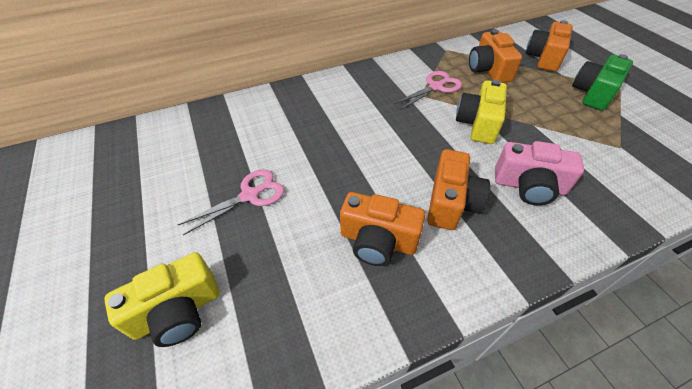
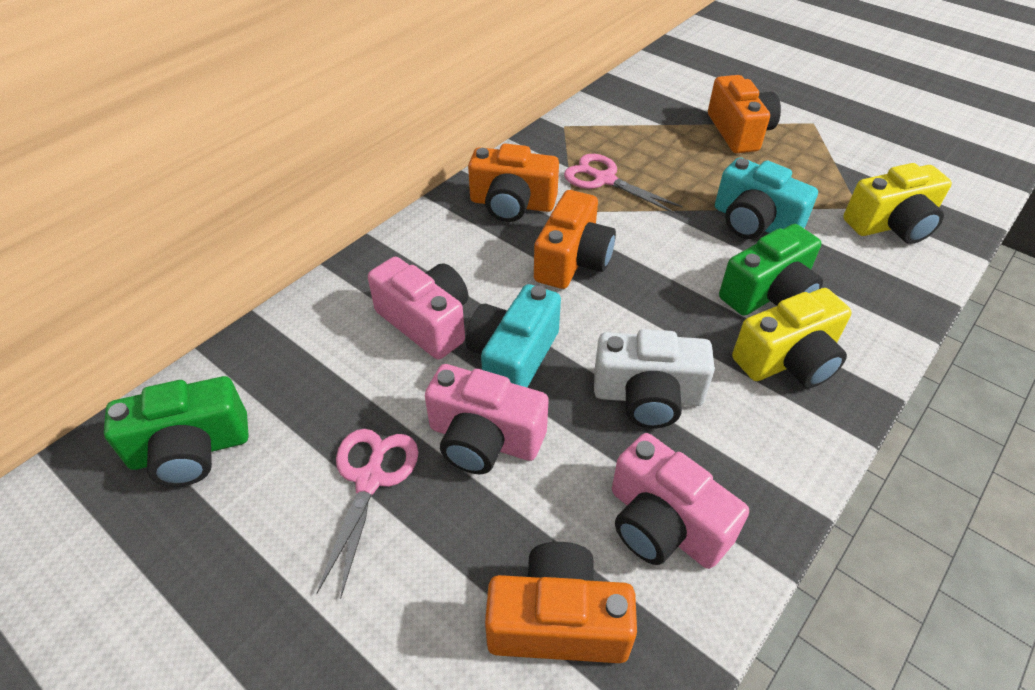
green camera: [572,54,633,111] = 1 -> [104,376,248,487] [719,224,823,316] = 2
pink camera: [495,141,584,205] = 1 -> [368,257,468,359] [425,364,549,474] [612,433,749,569] = 3
turquoise camera: none = 0 -> [466,284,561,388] [715,157,818,239] = 2
white camera: none = 0 -> [594,329,715,428] = 1

